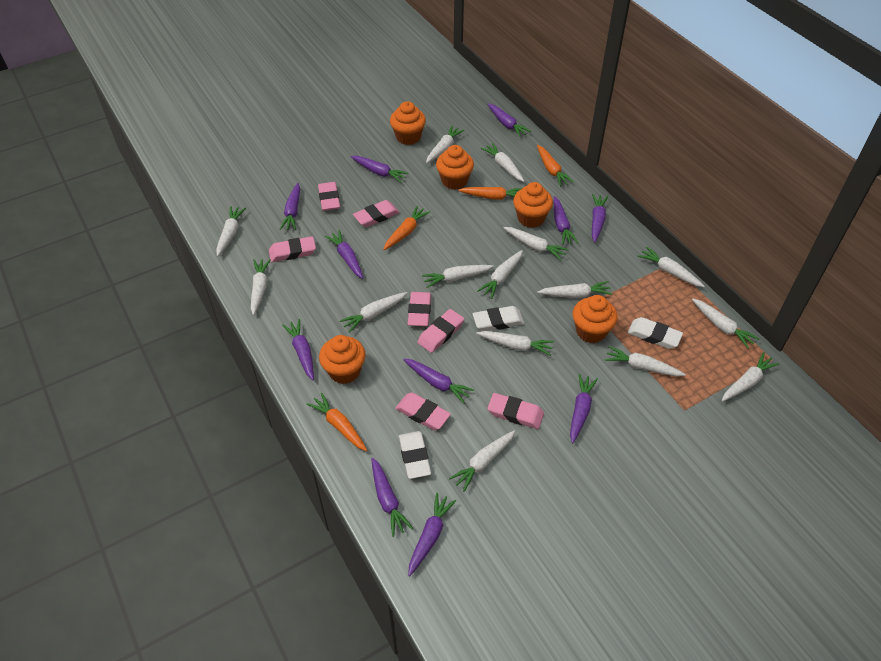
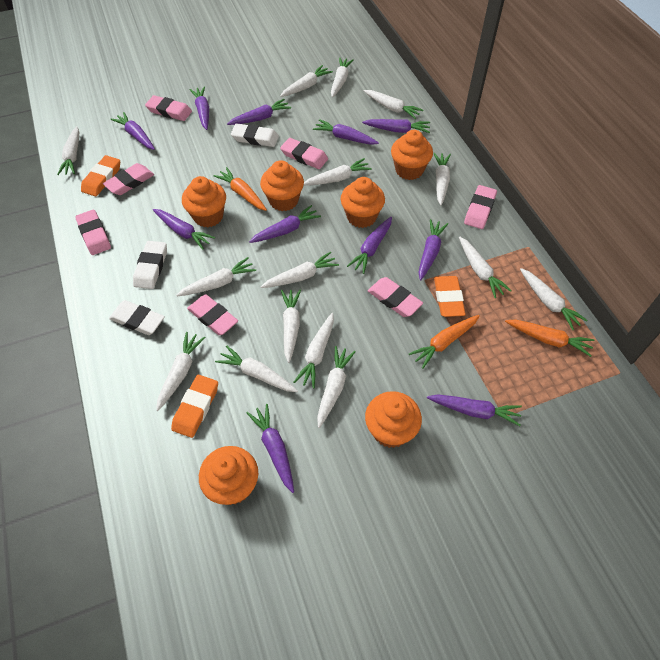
orange carrot: [307,393,367,451] [383,206,430,250] [458,187,522,200] [537,145,574,187] = 4 -> [213,167,267,211] [408,315,479,369] [505,320,594,357] = 3
orange cupcake: [319,335,366,384] [390,101,426,145] [436,145,474,190] [513,182,553,228] [573,295,617,343] = 5 -> [182,176,226,227] [199,446,258,505] [260,160,304,211] [341,177,385,228] [365,391,422,448] [391,130,433,180] = 6
orange eraser: none = 0 -> [81,155,120,197] [171,375,218,438] [434,276,466,317] = 3

